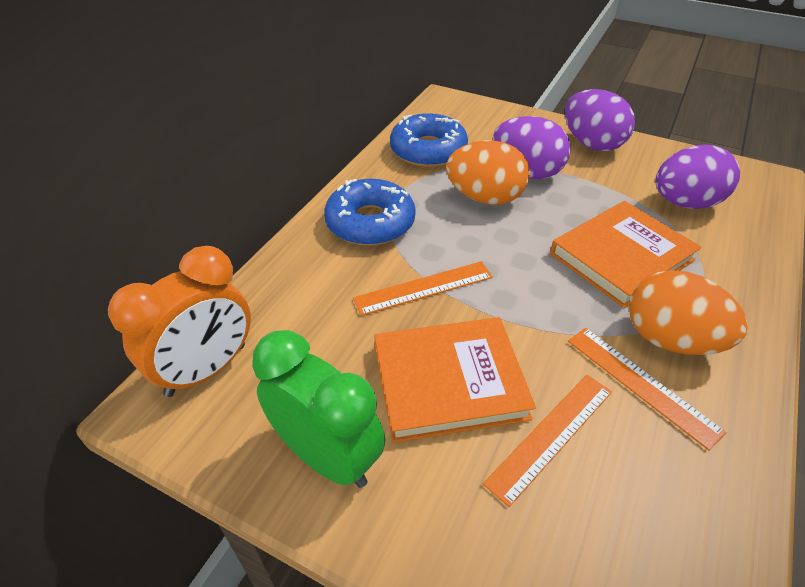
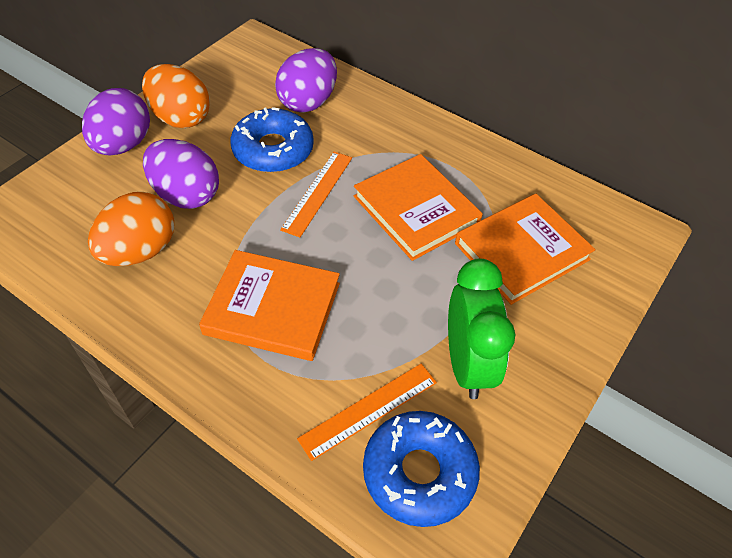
orange book: [374,317,536,443] [550,201,701,308] = 2 -> [199,250,340,361] [354,154,483,261] [455,194,596,305] = 3
orange clock: [108,246,251,397] = 1 -> none = 0
orange ruler: [353,261,493,316] [483,375,612,507] [568,328,727,451] = 3 -> [280,152,352,237] [297,364,437,461] = 2

